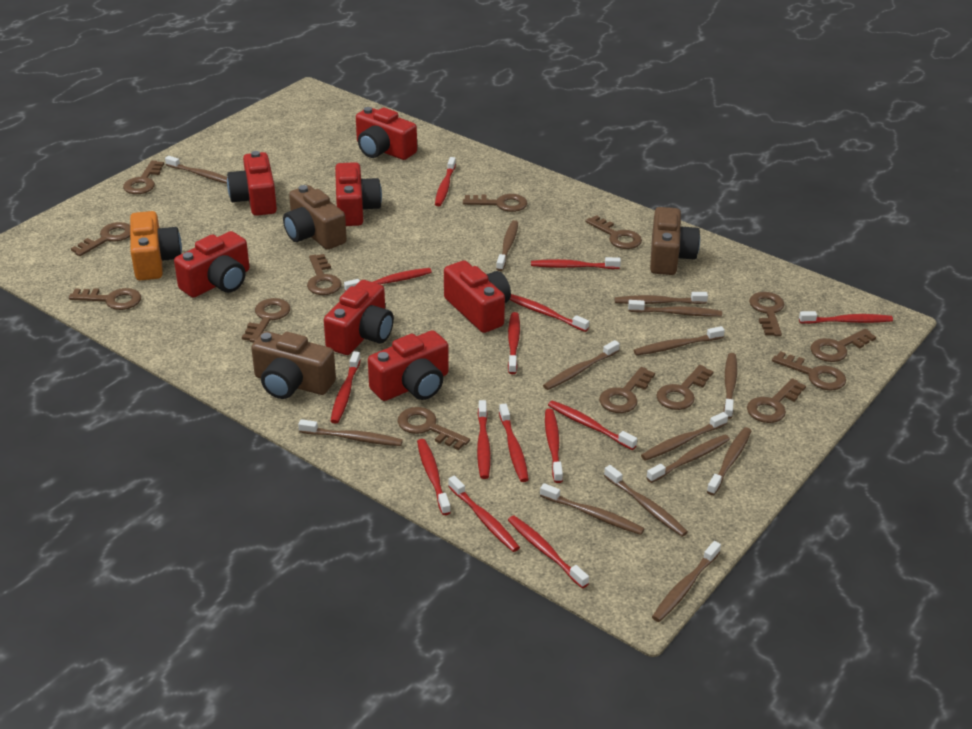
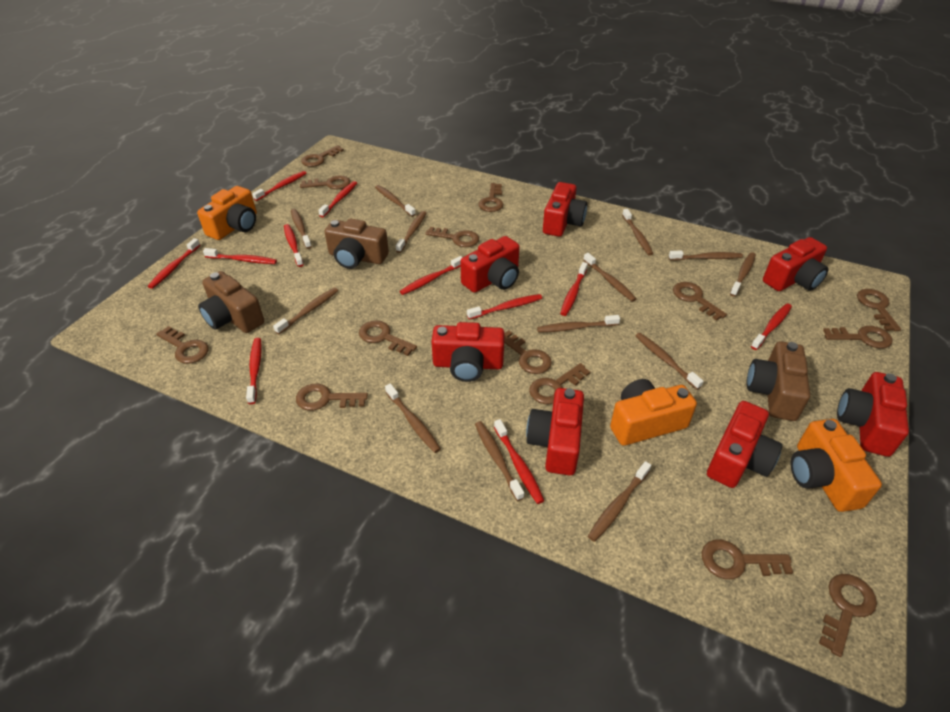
brown toothbrush: [165,156,227,184] [298,419,403,446] [496,220,518,271] [540,483,644,535] [543,340,620,390] [604,465,688,537] [614,292,708,304] [628,300,722,317] [634,326,725,355] [641,412,728,461] [646,435,730,483] [652,541,721,622] [707,427,751,495] [723,353,737,419] = 14 -> [273,288,338,334] [291,209,312,249] [375,185,416,217] [385,383,441,453] [396,211,426,253] [475,421,524,501] [537,315,620,333] [583,253,637,302] [588,461,651,542] [622,209,653,256] [635,333,704,390] [669,251,743,261] [730,252,756,297] = 13
orange camera: [130,211,182,280] = 1 -> [197,186,257,240] [610,379,697,446] [791,419,882,512] = 3
red toothbrush: [331,351,361,423] [344,268,432,292] [417,439,451,515] [435,157,456,206] [448,475,520,552] [477,400,491,479] [499,404,529,482] [508,312,520,374] [508,516,589,588] [510,294,589,332] [531,257,621,269] [545,409,563,483] [548,400,637,450] [799,311,893,324] = 14 -> [148,238,200,289] [203,248,277,264] [246,338,262,404] [252,171,307,201] [284,224,303,267] [318,181,357,217] [400,256,463,295] [467,294,542,320] [494,419,544,504] [560,262,588,316] [751,304,792,350] = 11

